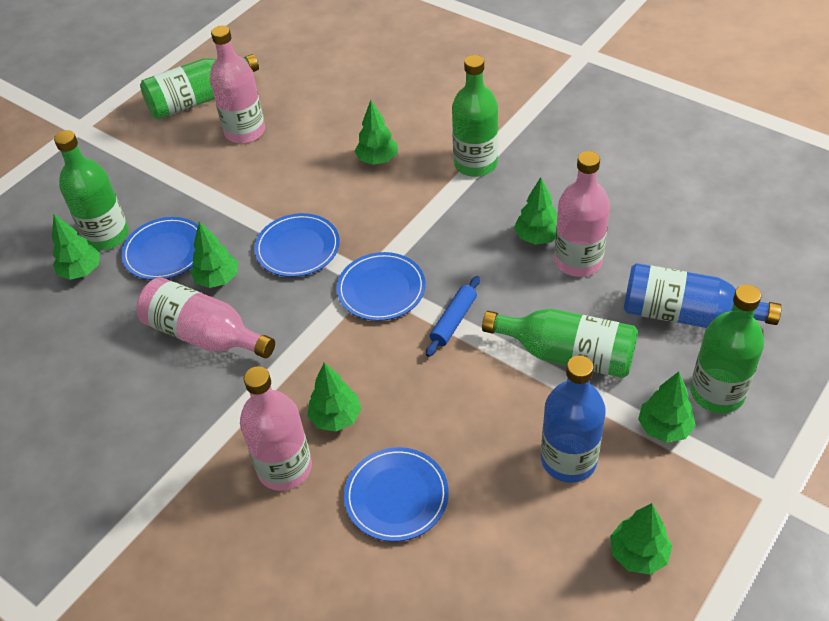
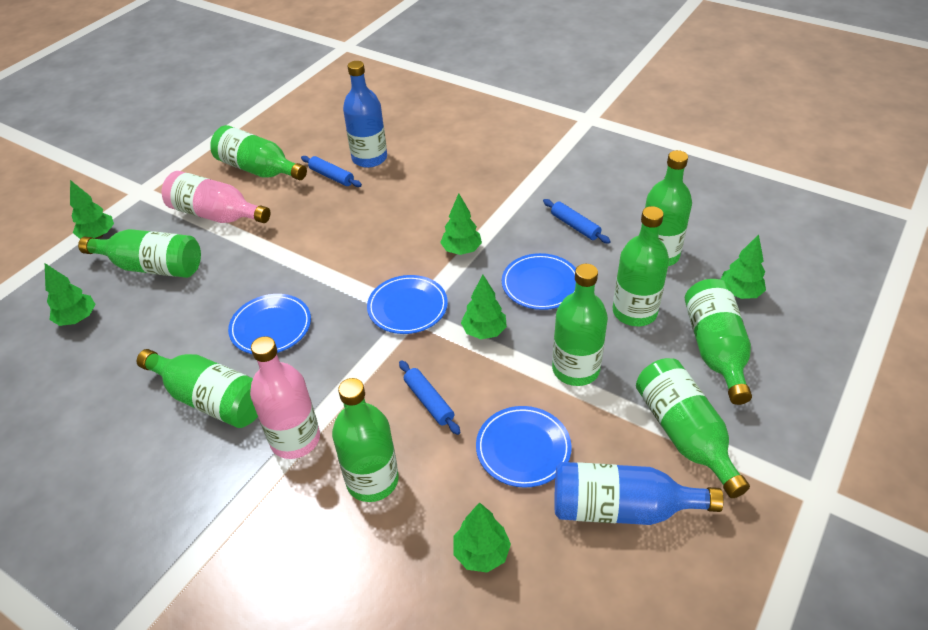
blue rolling pin: [426,276,480,357] = 1 -> [301,156,362,187] [399,360,460,435] [543,199,611,244] = 3
green bottle: [54,130,129,250] [140,54,259,120] [452,55,498,177] [482,309,638,378] [690,284,764,413] = 5 -> [78,229,201,278] [137,349,258,428] [210,125,307,180] [332,378,399,502] [552,264,608,386] [613,206,669,326] [636,358,750,498] [645,150,692,266] [685,279,752,405] = 9
green tree: [52,214,100,280] [191,221,238,288] [307,362,362,432] [355,100,398,165] [514,177,558,245] [610,503,672,575] [638,372,696,443] = 7 -> [45,263,95,326] [70,180,114,239] [440,193,482,255] [453,502,511,573] [461,275,507,339] [720,234,766,299] = 6
pink bottle: [137,277,275,358] [210,26,265,144] [240,366,312,491] [554,151,610,277] = 4 -> [162,171,270,223] [250,336,320,459] = 2

